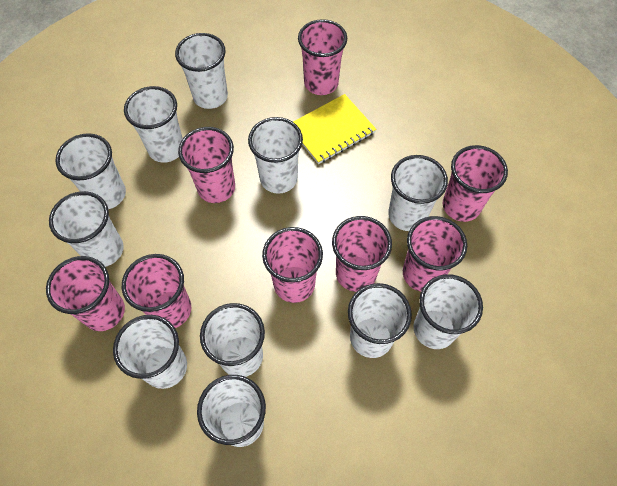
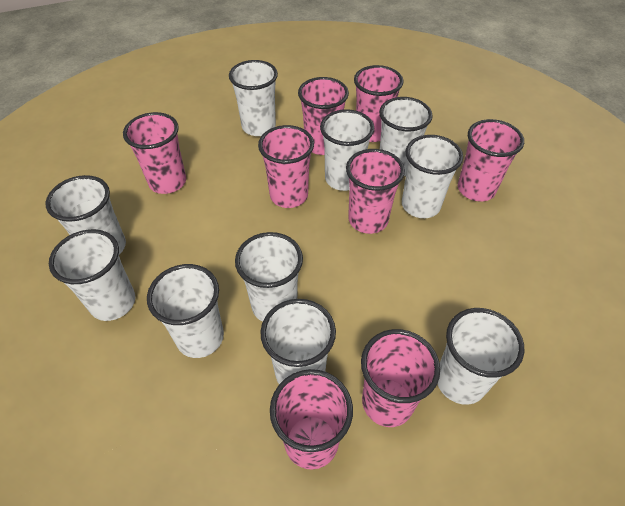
white cup: [49,191,124,267] [55,133,126,209] [113,315,187,389] [124,86,183,163] [175,33,228,109] [197,375,266,447] [200,303,265,377] [248,117,303,194] [348,283,412,358] [388,155,448,231] [413,274,483,349] = 11 -> [45,175,126,255] [49,229,135,321] [147,264,224,358] [229,60,278,136] [235,232,303,322] [260,299,336,384] [320,109,374,191] [379,97,433,176] [402,135,463,218] [438,308,524,405] = 10
yellow notebook: [293,94,376,164] = 1 -> none = 0

